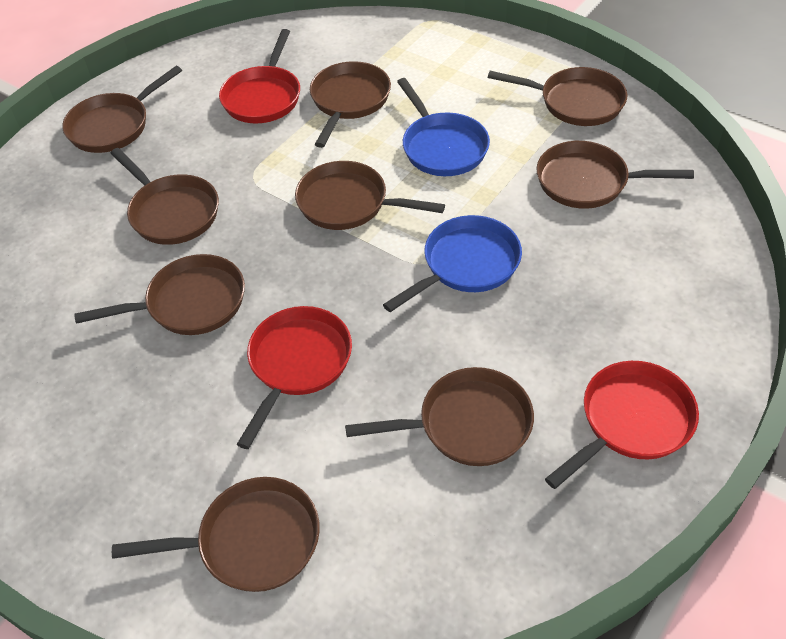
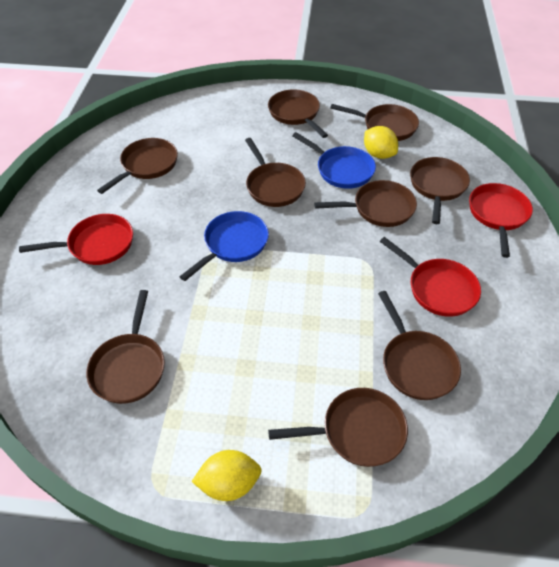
yellow lemon: none = 0 -> [191,450,262,501] [364,126,398,159] = 2

